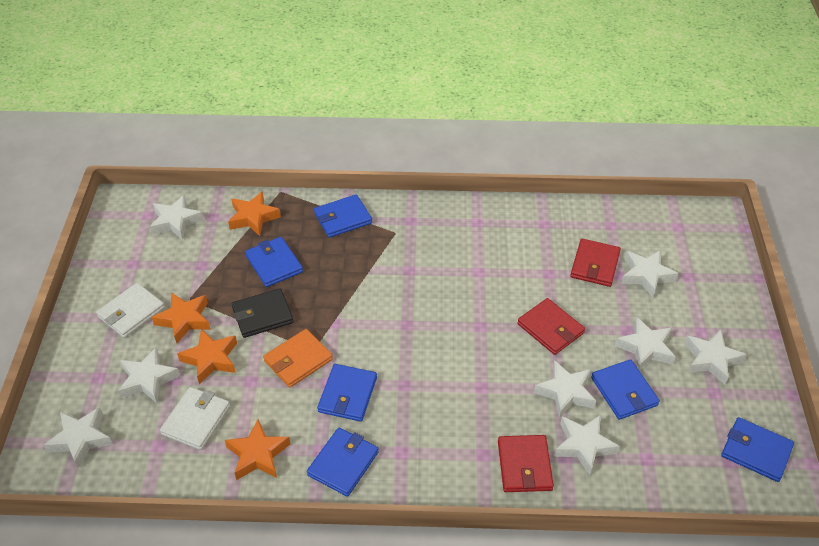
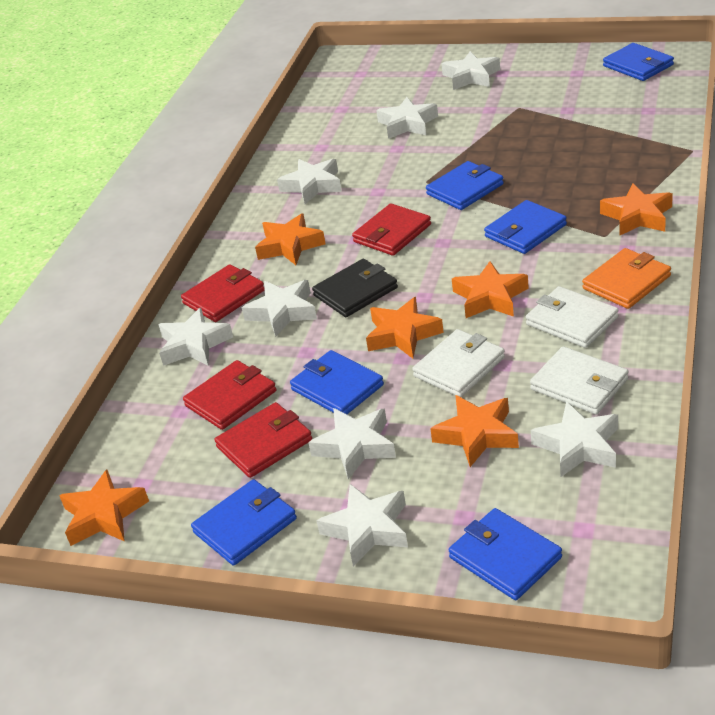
orange star: [152,292,210,343] [177,329,237,384] [225,419,290,480] [228,191,281,236] = 4 -> [59,469,149,546] [255,213,326,265] [366,297,444,359] [430,395,519,467] [452,261,529,318] [600,183,673,236] = 6
red wallet: [498,435,554,492] [517,298,585,355] [570,239,621,287] = 3 -> [181,264,265,322] [183,360,276,430] [215,402,312,478] [352,203,431,256] = 4
white wallet: [96,283,165,338] [160,387,230,450] = 2 -> [412,329,505,397] [526,286,619,348] [530,346,629,414] = 3

